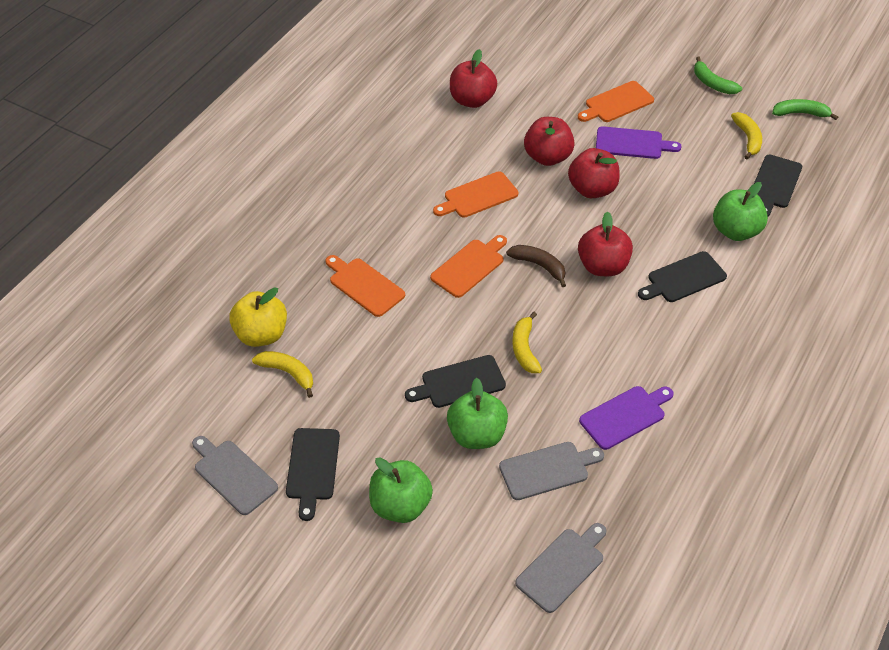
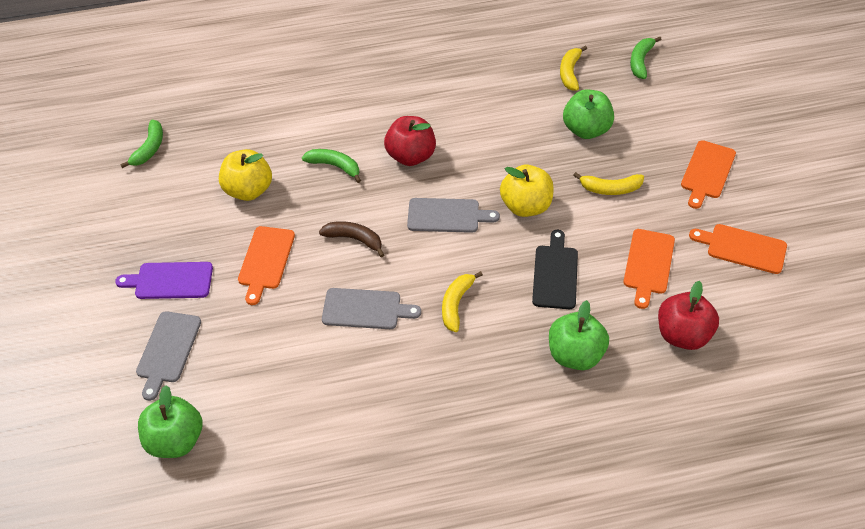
black cutting board: [286,428,340,521] [405,355,506,408] [638,251,727,302] [754,155,802,216] = 4 -> [532,230,578,309] = 1
green banana: [694,57,742,94] [772,99,838,120] = 2 -> [120,120,163,168] [302,149,361,183] [630,37,661,79] = 3
purple cutting board: [579,386,674,450] [596,126,682,159] = 2 -> [115,262,213,299] = 1
red apple: [450,49,497,108] [524,117,575,166] [568,148,620,198] [578,211,633,276] = 4 -> [384,116,436,166] [658,281,719,350] = 2
yellow apple: [229,287,287,347] = 1 -> [219,149,272,201] [500,165,554,217] = 2

